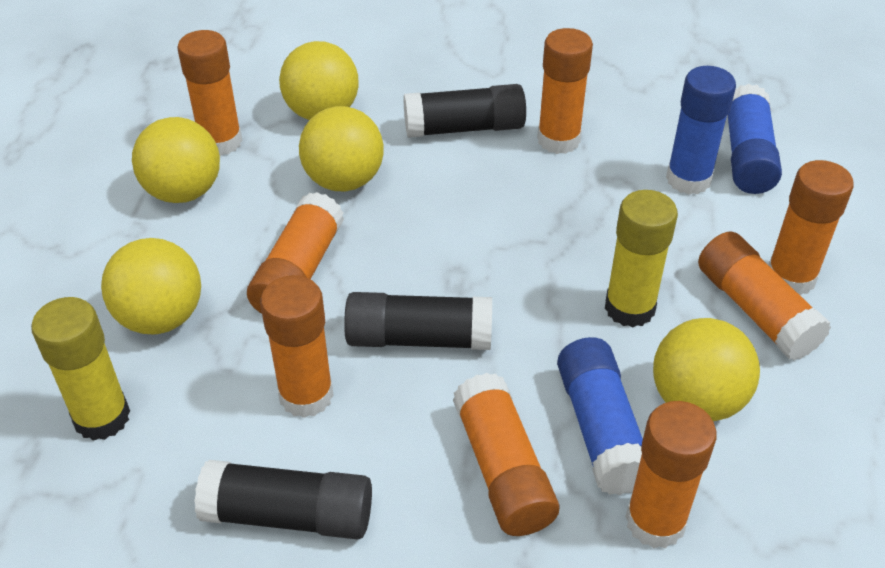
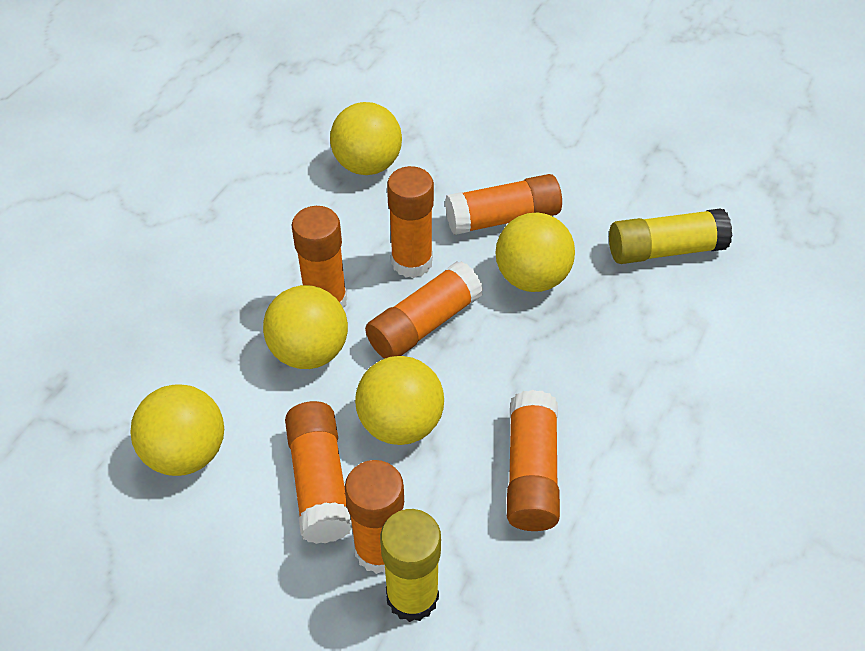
black glue stick: [194,460,372,539] [344,292,492,350] [403,84,526,138] = 3 -> none = 0
blue glue stick: [557,337,643,495] [666,66,736,194] [727,84,782,194] = 3 -> none = 0
orange glue stick: [177,30,243,156] [247,192,344,314] [260,275,334,418] [453,373,559,536] [537,28,593,154] [625,401,717,549] [698,231,831,360] [768,160,854,295] = 8 -> [285,401,352,544] [291,206,347,308] [345,460,404,574] [365,261,483,359] [387,166,434,278] [445,174,562,235] [507,390,560,531] = 7

